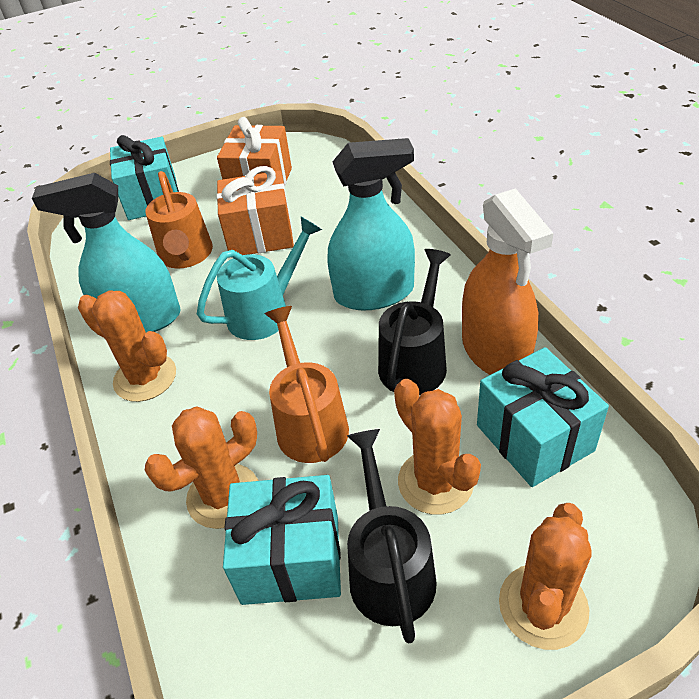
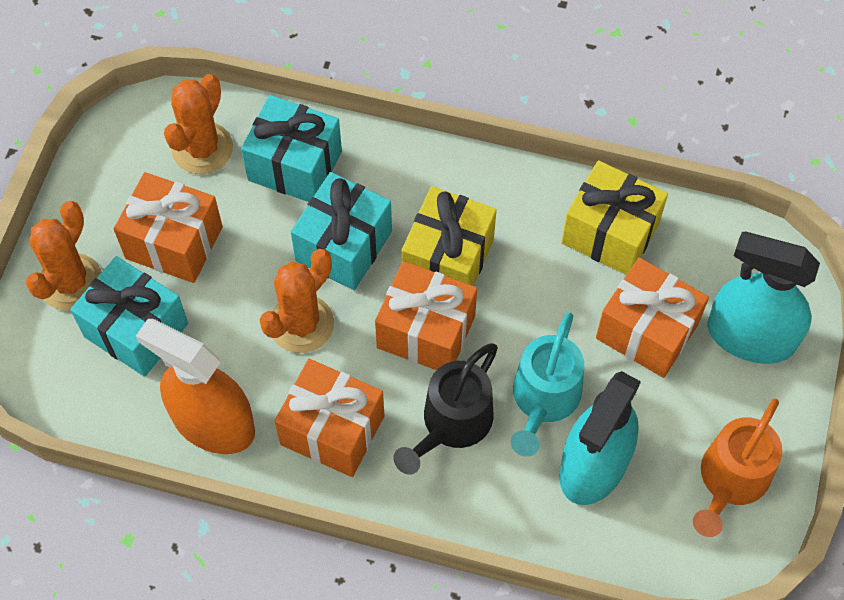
black watering can: [347,429,437,643] [378,249,451,395] = 2 -> [394,343,498,475] = 1
orange cactus: [78,290,176,402] [145,406,258,529] [394,379,481,515] [499,503,592,650] = 4 -> [26,201,102,310] [164,74,233,174] [260,249,334,353] = 3
orange gift: [217,117,292,186] [217,166,294,255] = 2 -> [114,172,223,283] [275,359,384,477] [375,261,477,370] [596,257,709,378] = 4
orange watering can: [145,171,213,268] [265,306,349,463] = 2 -> [693,399,783,537] = 1
yellow gift: none = 0 -> [402,186,497,286] [561,161,668,275] = 2

